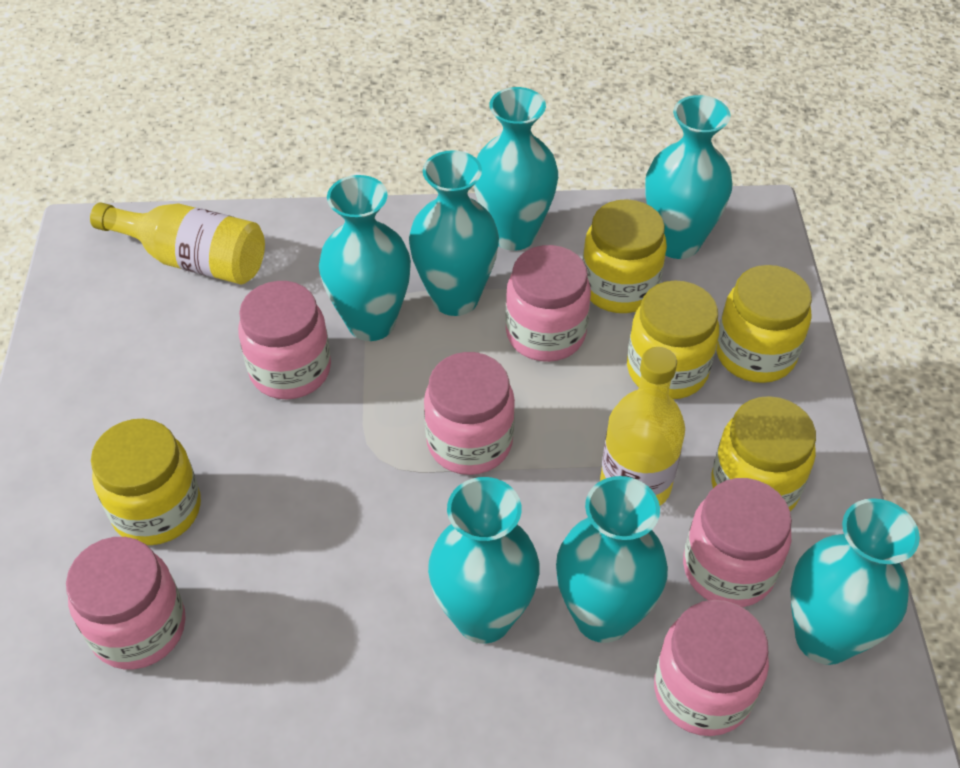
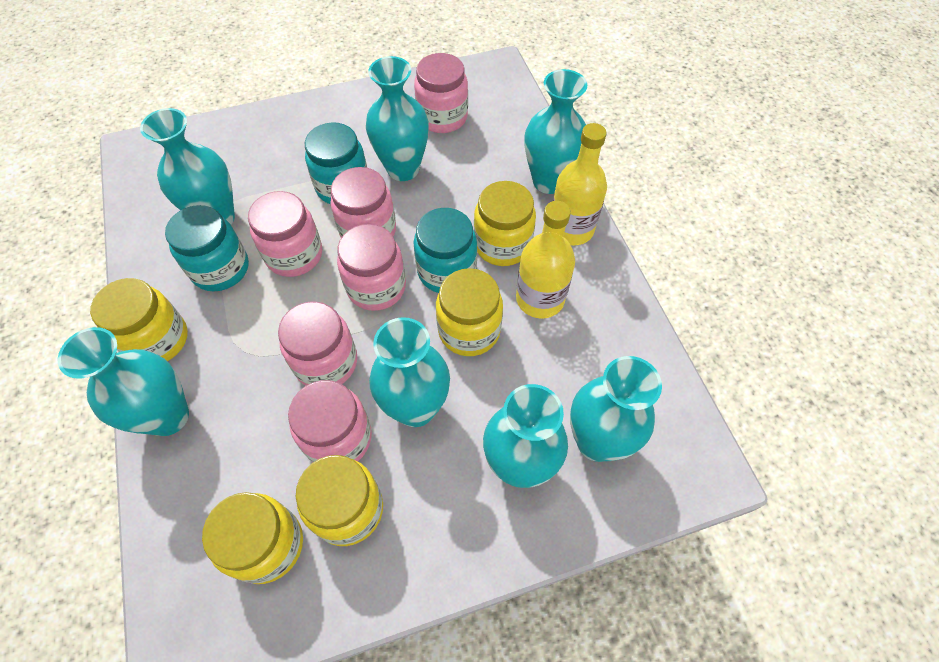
turquoise jar: none = 0 -> [165,205,249,291] [305,122,367,204] [413,208,477,293] = 3

